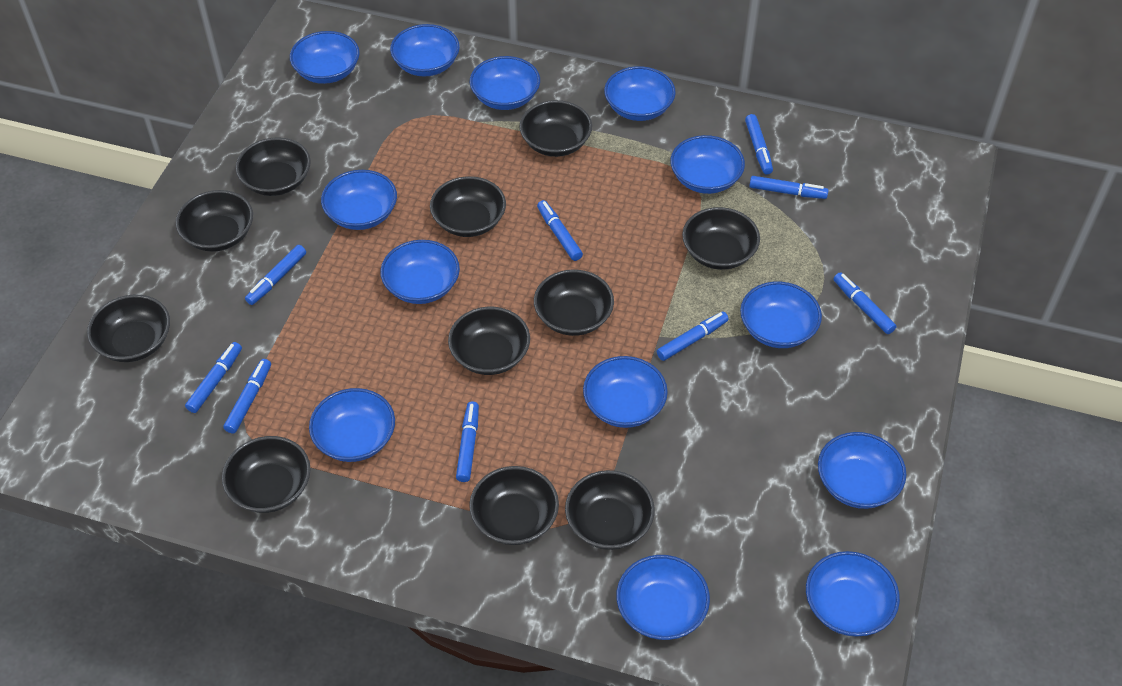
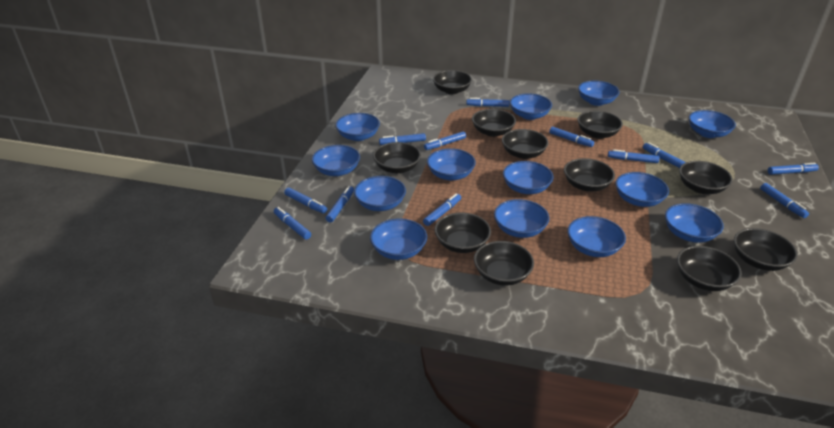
blue marker: [185,342,242,413] [223,359,271,434] [245,245,306,305] [456,401,479,482] [537,200,583,261] [657,312,729,361] [745,114,773,174] [749,176,829,199] [833,272,896,334] = 9 -> [274,207,311,240] [284,188,327,214] [326,186,354,223] [379,133,426,145] [423,193,461,226] [424,131,466,150] [466,98,510,107] [549,127,594,147] [608,149,660,163] [643,142,686,168] [760,183,809,218] [768,163,819,175] = 12

